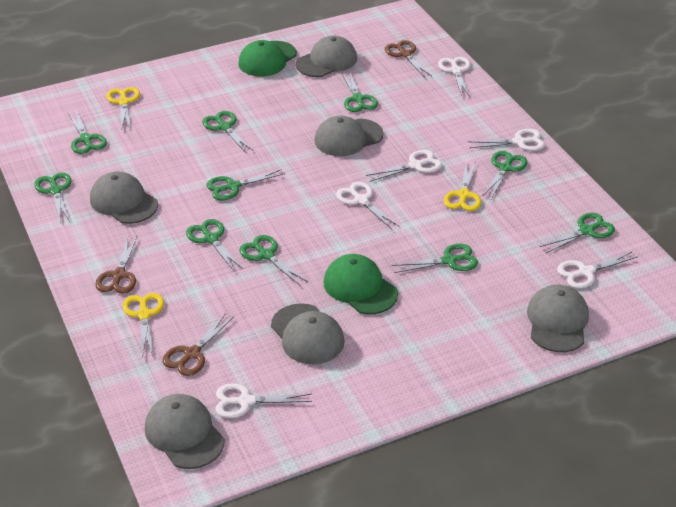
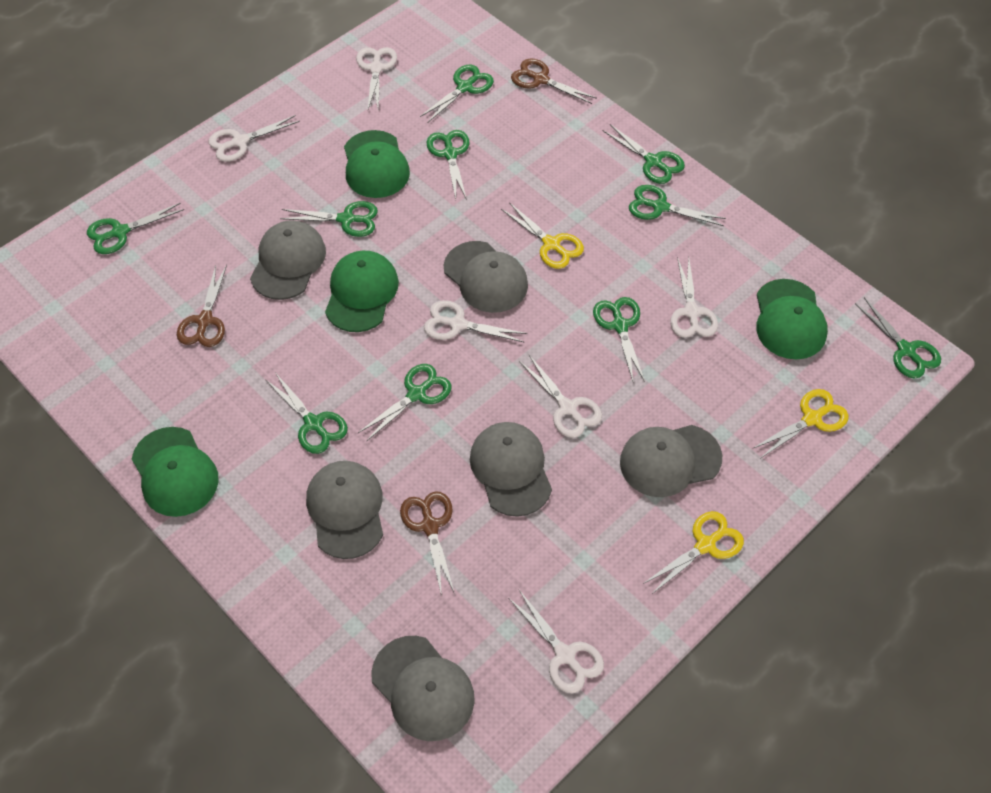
green cap: [238,40,297,76] [323,254,398,314] = 2 -> [132,427,219,517] [325,251,399,332] [344,130,410,198] [756,279,828,359] = 4

